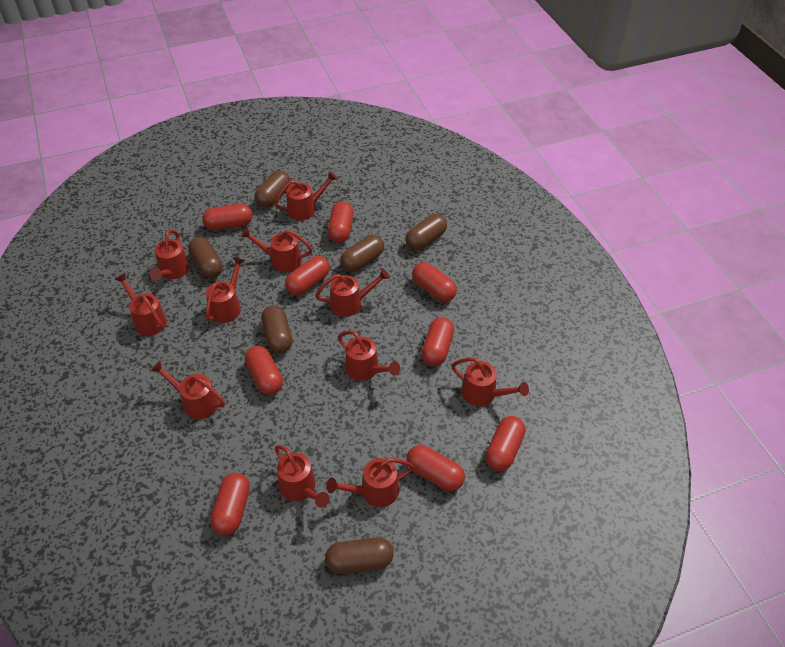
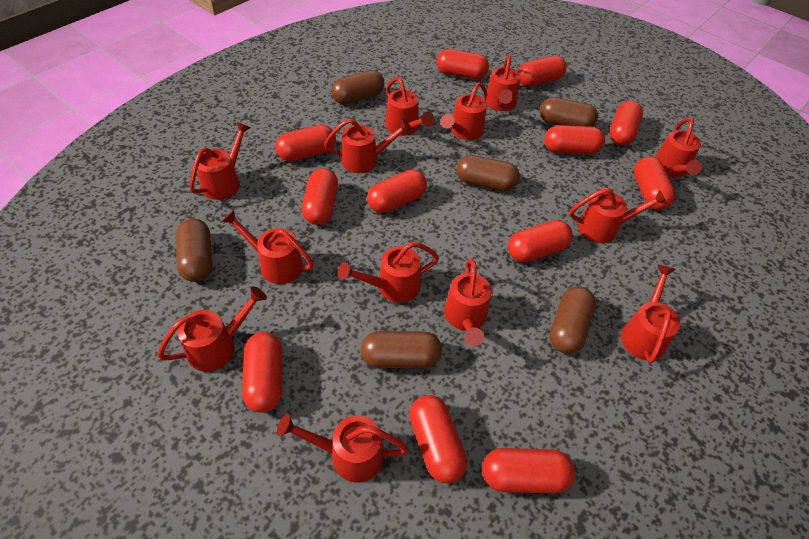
red capsule: [202,204,252,230] [210,473,250,536] [245,346,283,395] [285,256,330,296] [328,201,354,243] [406,445,465,491] [412,262,457,302] [421,317,454,366] [485,416,525,471] = 9 -> [242,332,282,413] [275,125,336,162] [302,168,338,225] [367,170,427,213] [409,395,467,483] [436,49,489,79] [482,448,575,493] [508,220,573,262] [518,55,567,87] [544,125,605,154] [610,101,643,145] [634,156,676,210] = 12
red watering can: [114,273,167,336] [150,229,190,280] [151,361,225,420] [206,257,245,323] [241,227,312,272] [274,171,338,220] [275,445,330,508] [315,268,390,317] [326,458,414,507] [338,330,400,381] [451,357,529,406] = 11 -> [158,286,267,372] [190,122,250,200] [221,210,314,284] [277,414,409,482] [324,119,412,173] [338,242,439,303] [385,77,434,136] [441,82,487,140] [444,259,491,346] [486,54,521,111] [569,188,667,243] [621,264,681,364] [655,117,702,178] = 13

